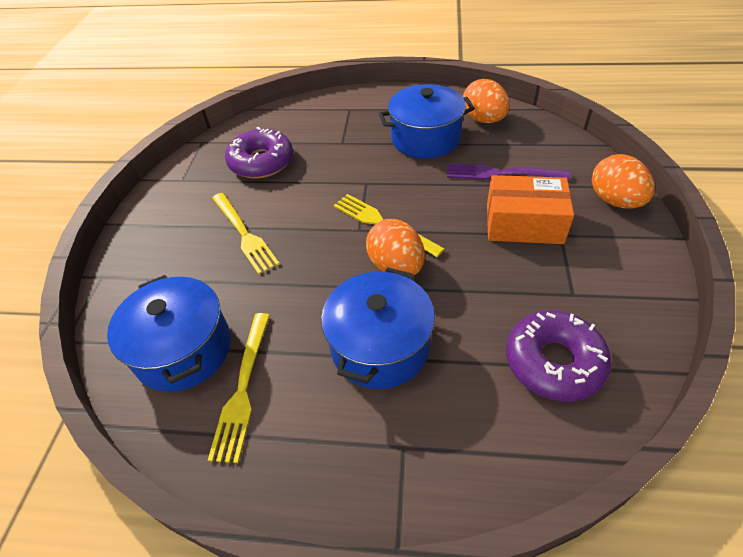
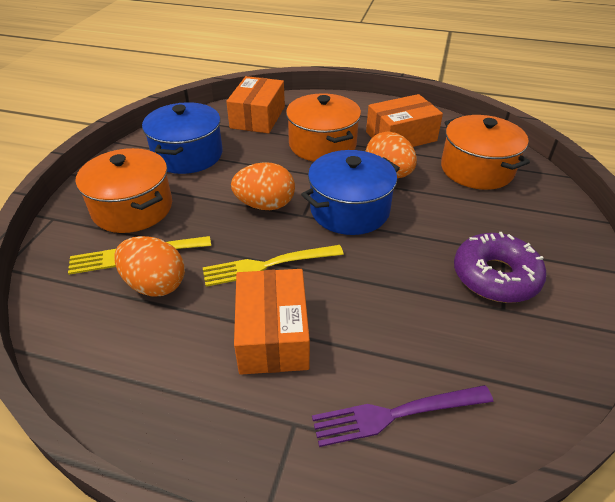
blue pot: [107,275,231,392] [321,267,435,389] [379,84,475,159] = 3 -> [142,102,222,174] [301,150,400,235] = 2
orange box: [487,175,574,244] = 1 -> [226,76,285,133] [234,269,310,375] [366,94,443,147] = 3
orange pot: none = 0 -> [75,148,172,233] [286,93,361,161] [441,115,530,190] = 3
purple donut: [225,127,293,179] [506,310,611,402] = 2 -> [454,232,546,303] = 1
yellow fork: [208,313,270,463] [212,193,280,274] [333,194,445,257] = 3 -> [68,236,211,275] [203,245,344,287] = 2

